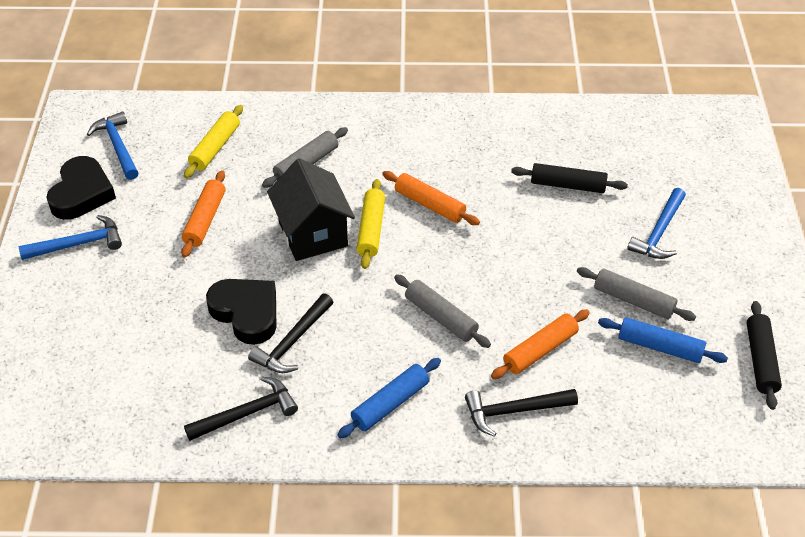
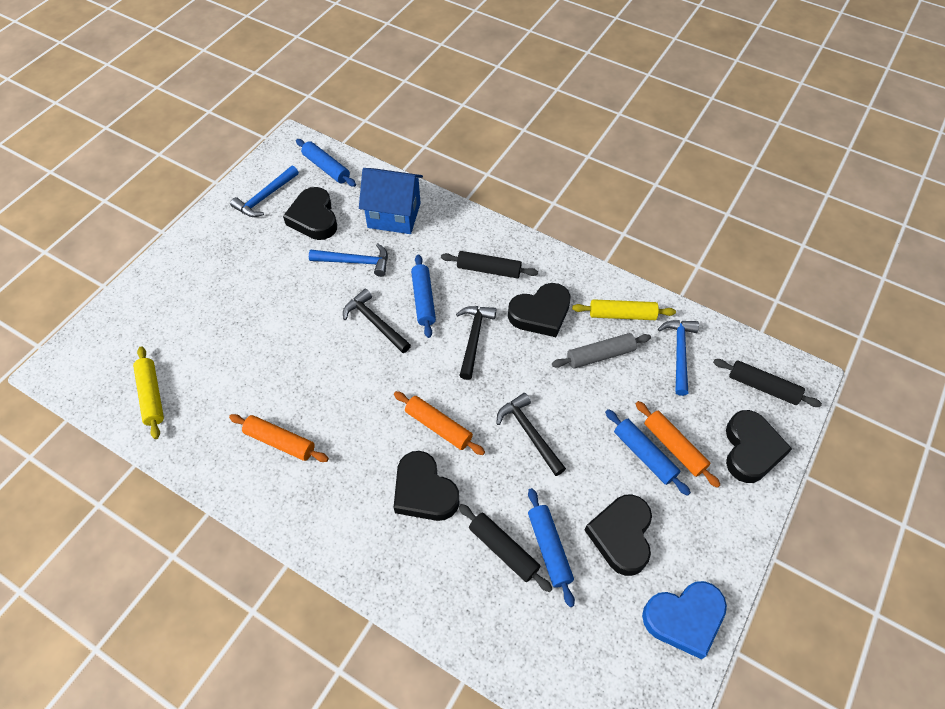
black heart: [46,156,116,220] [206,279,276,345] = 2 -> [283,187,337,240] [394,451,459,521] [508,283,571,337] [584,494,652,576] [726,410,792,483] = 5
black house: [267,158,355,261] = 1 -> none = 0
black rolling pin: [511,163,628,193] [747,301,782,410] = 2 -> [441,251,538,278] [459,504,552,592] [713,359,822,407] = 3
blue heart: none = 0 -> [642,581,727,660] = 1
blue house: none = 0 -> [359,168,423,234] = 1
blue rolling pin: [337,358,441,438] [598,317,728,363] = 2 -> [296,139,356,187] [411,254,436,338] [528,488,575,607] [605,409,691,496] = 4
grey rolling pin: [262,127,348,188] [394,274,491,348] [577,267,696,321] = 3 -> [552,333,651,369] = 1

